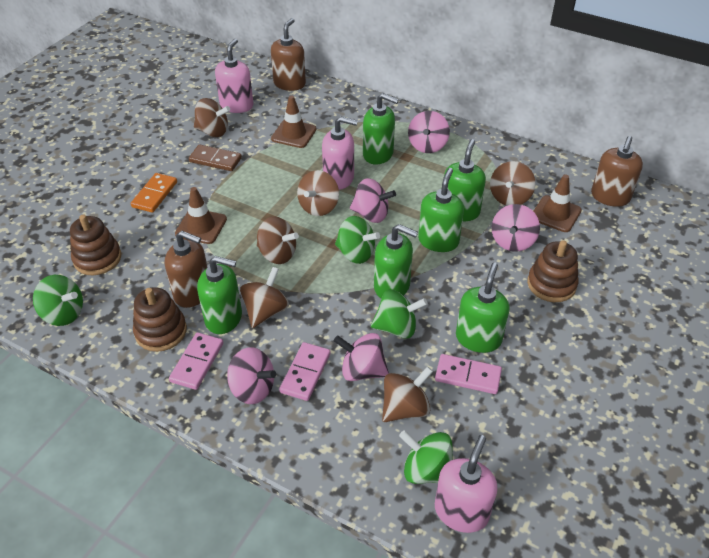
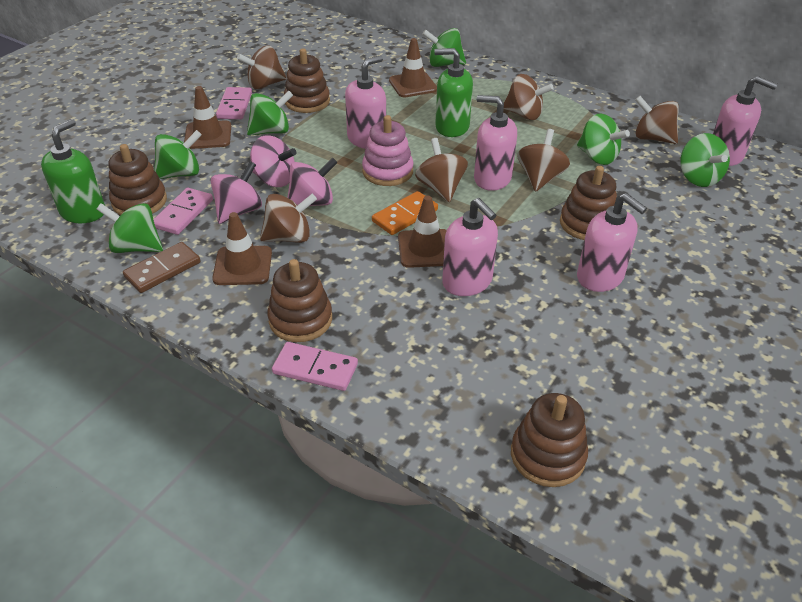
brown soap dispenser: [165,231,208,308] [271,18,306,91] [591,136,643,207] = 3 -> none = 0
brown stacking toy: [70,215,121,275] [133,287,187,352] [527,240,579,302] = 3 -> [108,144,167,215] [267,259,332,342] [284,48,330,113] [511,393,588,487] [560,166,617,240] = 5
brown traffic cone: [175,187,227,244] [271,95,316,148] [533,174,582,232] = 3 -> [184,86,231,149] [212,212,272,285] [389,38,437,97] [398,196,447,268] = 4
green soap dispenser: [197,256,242,334] [363,93,399,165] [374,224,418,298] [418,168,464,252] [444,139,486,221] [456,262,510,353] = 6 -> [41,119,105,223] [434,48,473,137] = 2
green spinning top: [33,275,83,326] [335,216,380,264] [371,290,427,339] [399,430,453,484] = 4 -> [97,203,163,253] [154,130,202,179] [247,91,293,136] [422,28,466,67] [577,114,630,165] [680,133,730,187] = 6
pink soap dispenser: [215,38,253,113] [322,116,358,190] [435,435,498,533] = 3 -> [345,56,386,149] [442,198,498,296] [474,95,517,191] [577,193,647,292] [713,76,778,166] = 5
pink spinning top: [227,347,276,404] [334,333,389,381] [350,178,396,223] [408,111,450,153] [492,204,540,252] = 5 -> [211,161,262,224] [250,135,297,187] [287,157,338,206] = 3
pink stacking toy: none = 0 -> [362,115,414,186] = 1

